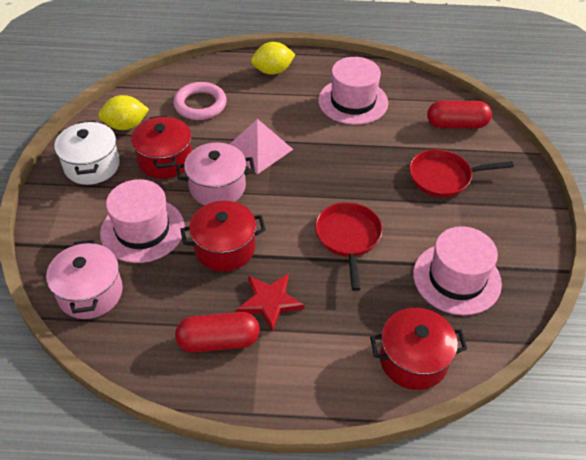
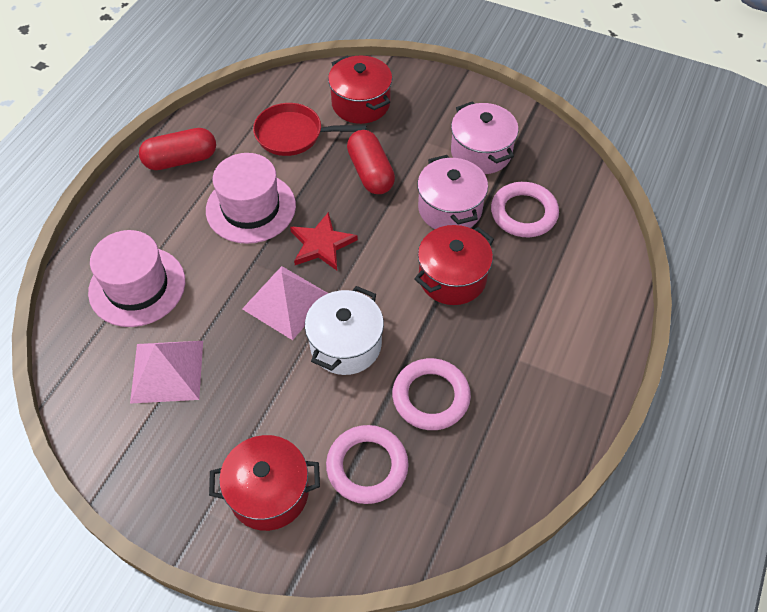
pink hat: [100,179,185,263] [318,57,388,125] [413,226,502,315] = 3 -> [88,230,185,327] [206,153,296,244] = 2
pink pyramid: [230,119,293,174] = 1 -> [130,341,203,404] [242,266,328,340] = 2
pink ring: [173,82,227,120] = 1 -> [326,425,409,504] [392,358,471,430] [491,182,559,237] = 3
red pan: [315,202,382,291] [409,149,514,197] = 2 -> [253,103,367,156] = 1
yellow lemon: [98,95,149,130] [251,42,296,75] = 2 -> none = 0

